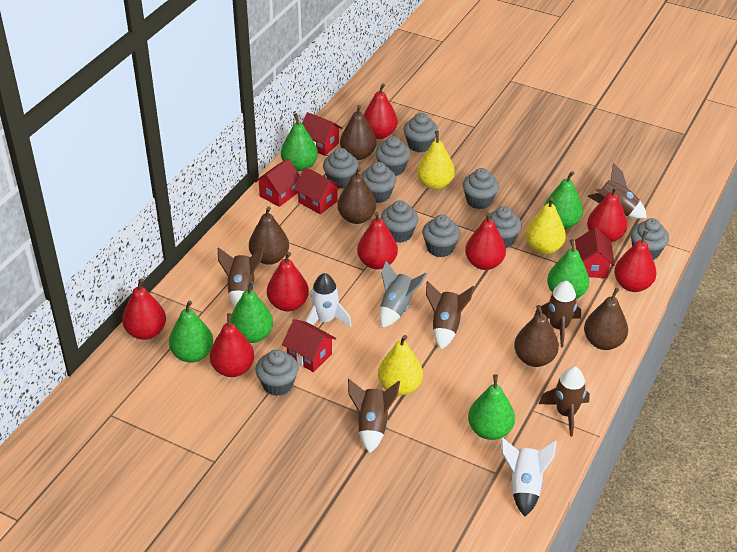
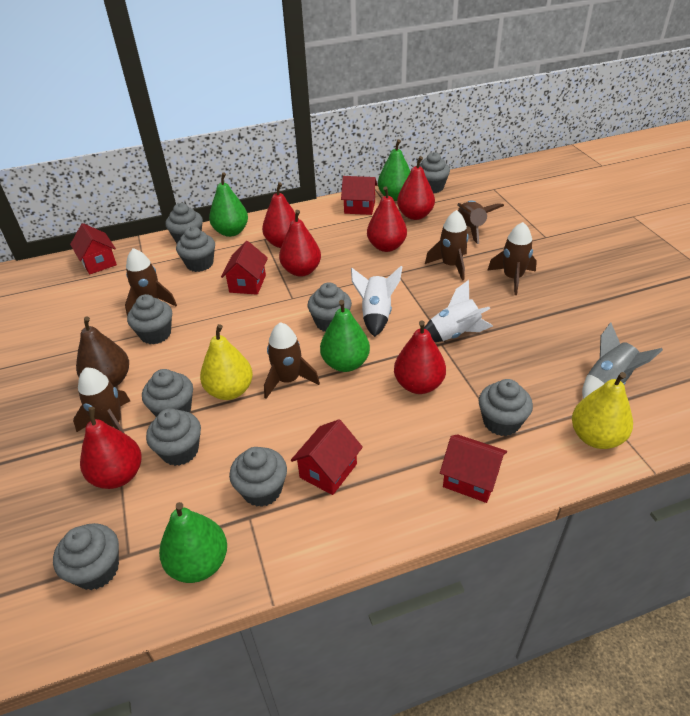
brown pear: [249,207,289,265] [337,167,376,224] [340,105,376,160] [514,305,559,367] [584,288,628,350] = 5 -> [76,316,129,387] = 1
green pear: [169,301,213,363] [230,281,273,343] [281,113,318,171] [468,374,515,440] [544,171,583,229] [547,239,589,299] = 6 -> [159,502,227,583] [209,172,248,237] [320,300,370,372] [378,139,411,201] = 4
red pear: [122,278,166,340] [210,313,254,377] [267,252,309,312] [357,212,398,269] [364,83,398,139] [465,212,506,270] [587,186,627,243] [614,231,657,292] = 8 -> [80,407,142,489] [262,183,299,248] [279,210,321,277] [367,186,407,252] [394,320,446,394] [397,156,435,220] = 6
yellow pear: [378,335,423,395] [417,131,455,190] [525,197,566,254] = 3 -> [200,324,253,400] [572,372,633,449] = 2

